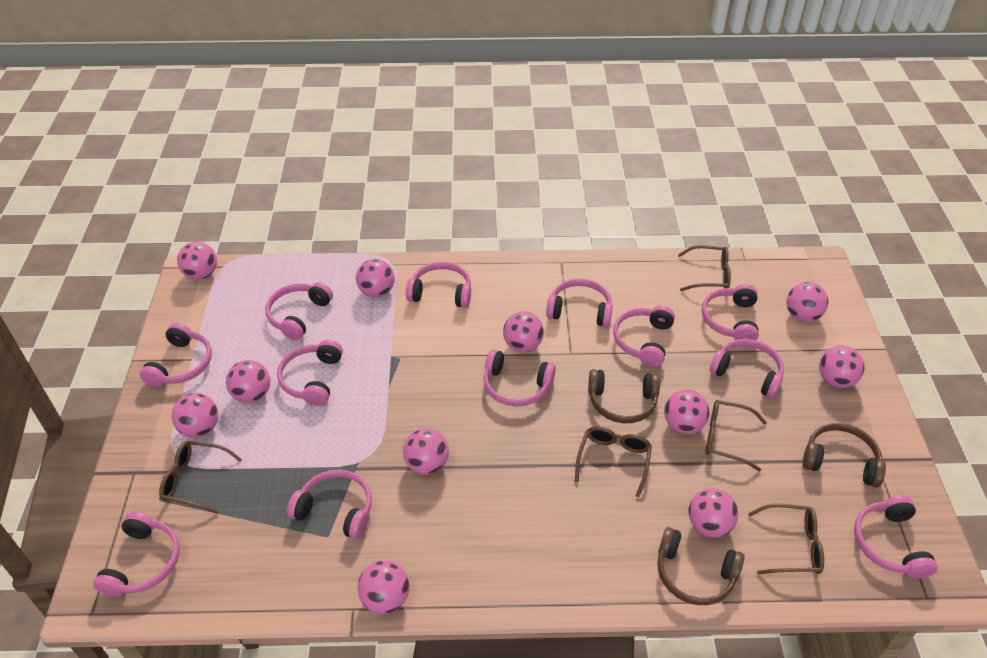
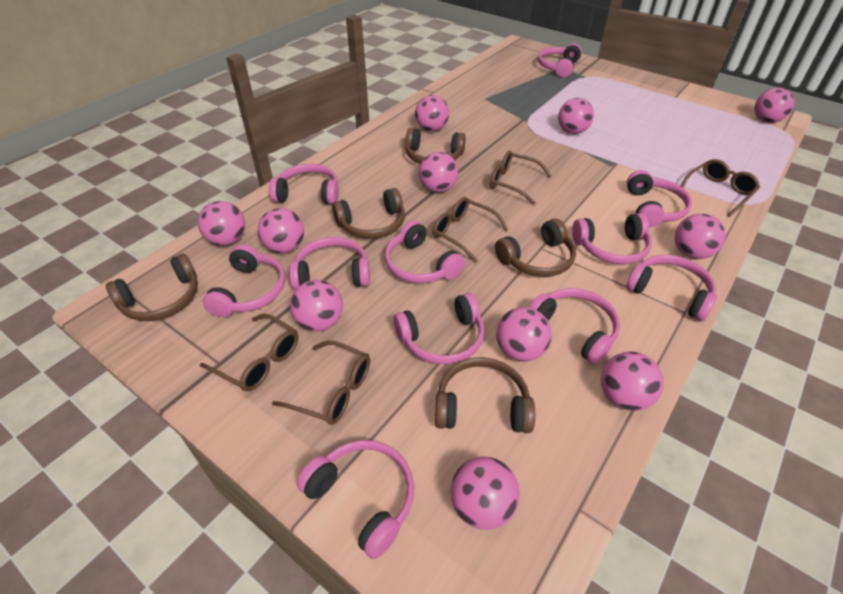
brown headphones: [588,369,660,423] [657,527,745,605] [803,423,886,487] = 3 -> [106,254,198,321] [332,188,405,239] [405,128,466,164] [435,357,535,433] [495,219,576,277] = 5
pink headphones: [93,512,179,597] [140,323,212,387] [265,282,333,340] [277,340,343,406] [287,470,372,539] [406,262,471,308] [483,349,556,407] [546,279,613,327] [613,305,675,367] [702,284,759,340] [709,339,784,398] [854,495,938,579] = 12 -> [203,245,285,317] [269,164,339,205] [289,237,370,290] [297,440,414,559] [385,221,465,283] [394,293,484,364] [529,288,620,365] [538,44,582,77] [572,213,652,264] [626,255,717,321] [627,170,692,227] = 11

